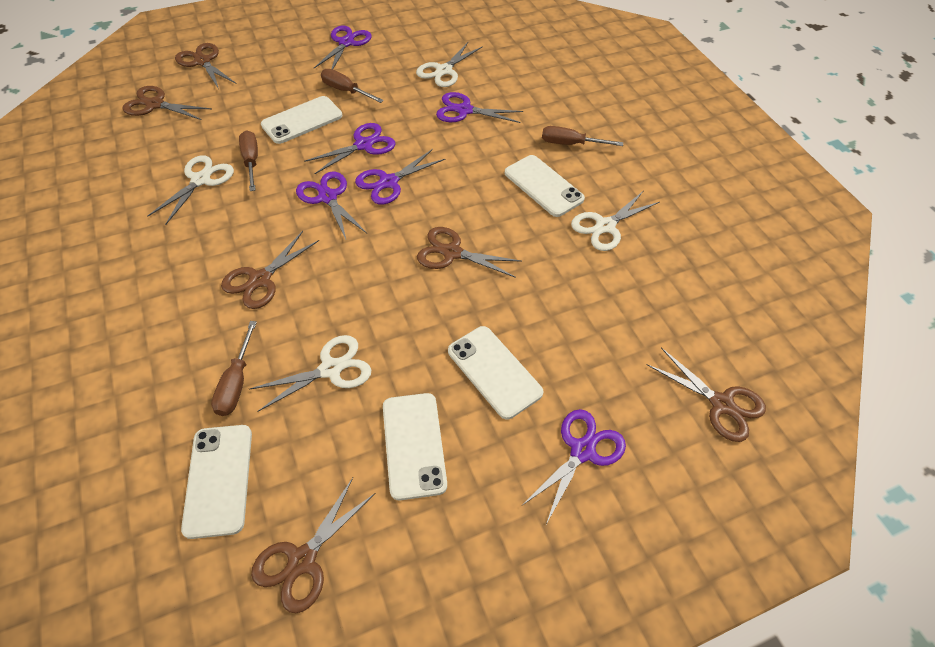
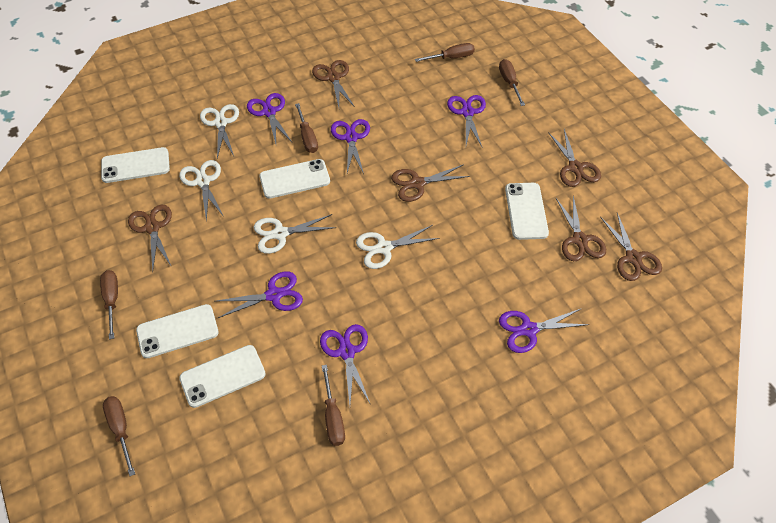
brown screwdriver: [211,321,257,416] [239,131,258,191] [321,69,384,103] [542,126,623,146] = 4 -> [100,270,118,339] [103,396,135,476] [295,103,318,153] [322,365,345,446] [415,43,475,62] [499,59,525,106] = 6

